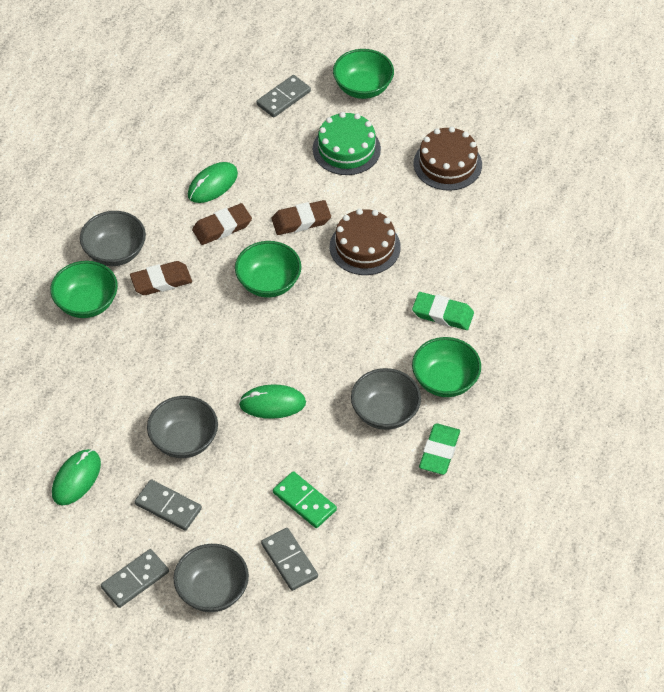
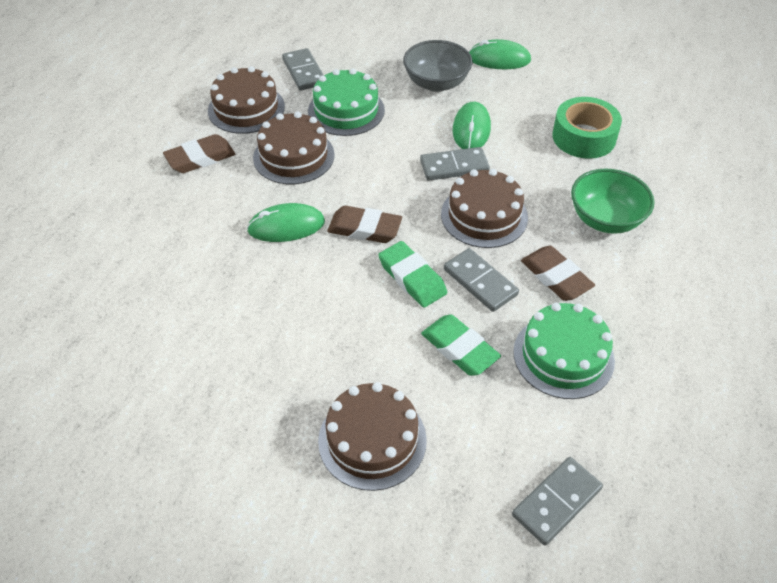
brown cake: [330,209,401,275] [414,127,482,191] = 2 -> [208,66,285,134] [253,112,335,184] [318,382,427,491] [441,169,528,248] = 4
green bowl: [50,261,118,318] [235,241,301,298] [333,49,394,99] [412,337,481,397] = 4 -> [571,169,655,234] = 1
green cake: [313,112,381,175] = 1 -> [308,68,385,136] [513,303,615,399] = 2
green domino: [273,471,337,528] = 1 -> none = 0
green tape: none = 0 -> [552,97,622,159] = 1
grey bowl: [80,211,146,266] [147,396,218,458] [174,544,249,612] [351,368,421,430] = 4 -> [403,40,473,92] = 1

